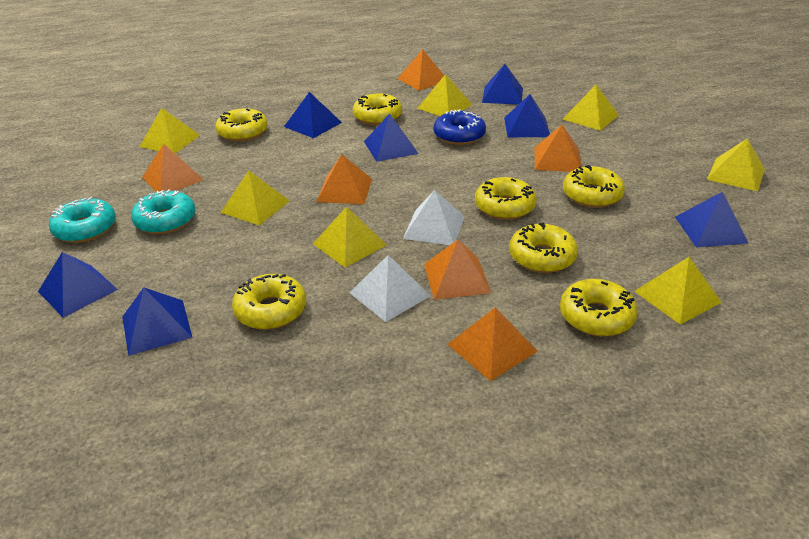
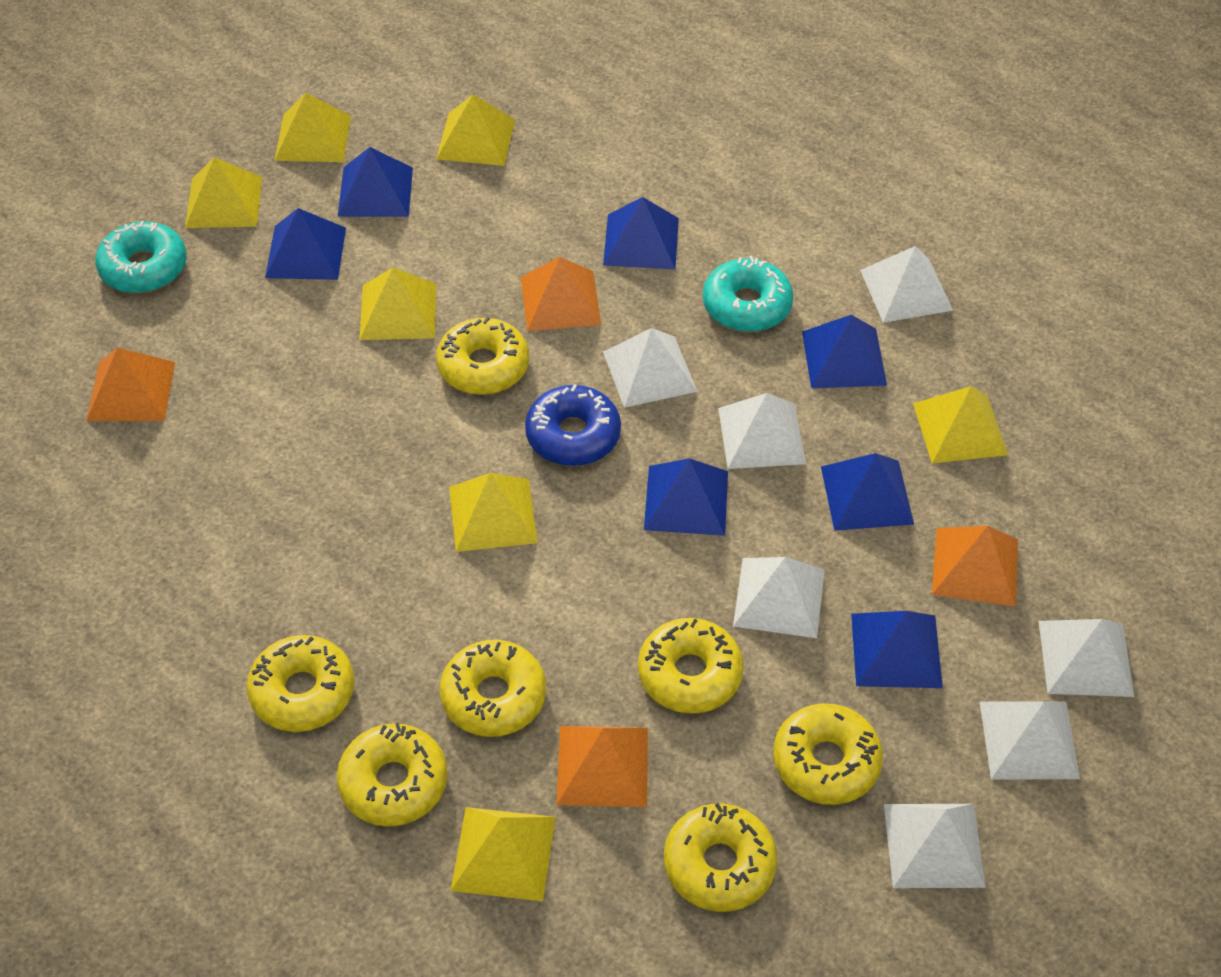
orange pyramid: [142,144,204,192] [316,154,372,204] [397,49,444,91] [424,239,491,300] [447,307,538,381] [535,125,581,172] = 6 -> [86,348,175,421] [521,257,601,331] [557,726,648,807] [932,526,1018,607] = 4
white pyramid: [349,255,431,322] [403,190,465,245] = 2 -> [603,328,698,408] [718,393,806,469] [733,557,825,638] [860,246,953,323] [884,804,986,888] [980,702,1080,779] [1039,619,1134,697] = 7

